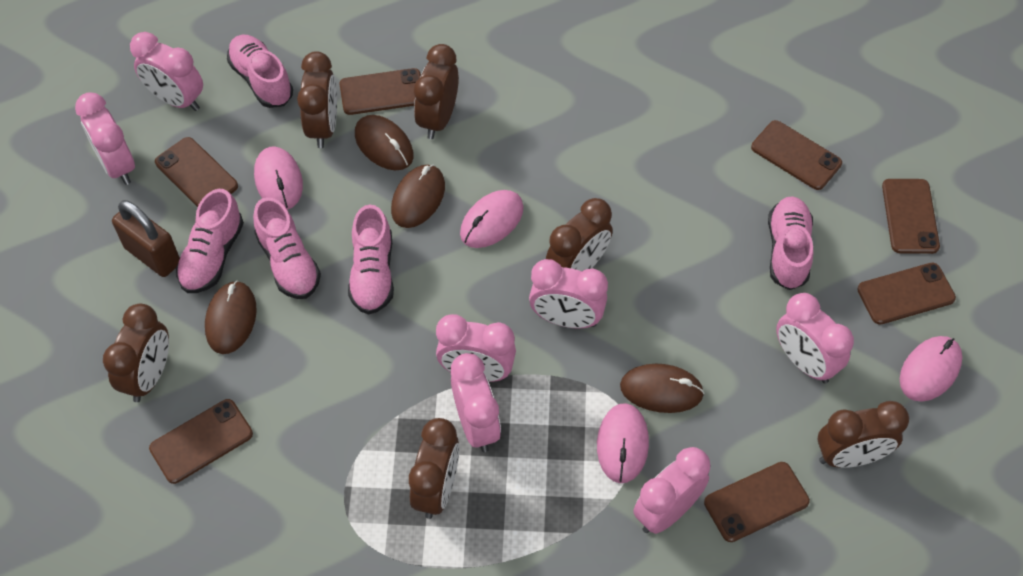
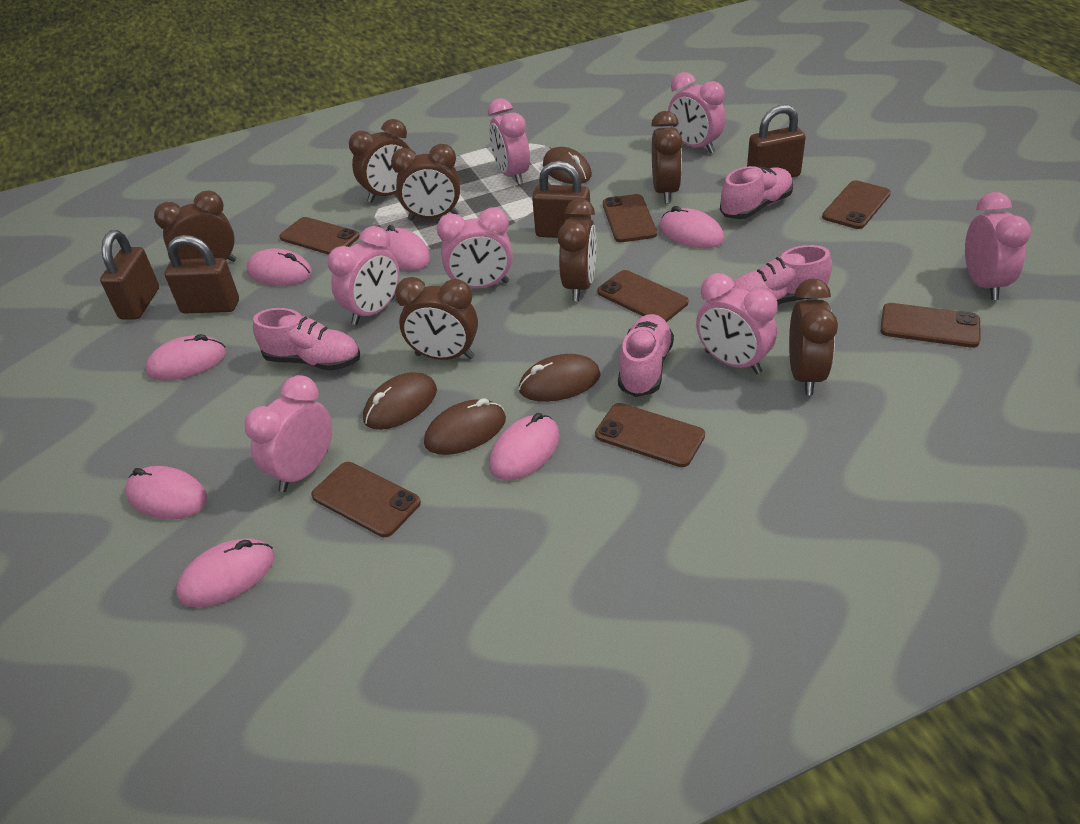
brown clock: [103,304,169,402] [297,51,337,148] [409,418,459,519] [414,44,459,139] [546,198,613,271] [817,401,909,468] = 6 -> [154,191,236,262] [349,119,410,203] [391,144,460,221] [395,277,478,360] [558,198,597,301] [651,111,683,203] [789,279,838,395] = 7
brown padlock: [112,200,180,277] = 1 -> [100,230,159,319] [165,235,239,314] [532,161,591,238] [747,105,806,177] = 4
pink mouse: [254,146,303,210] [460,190,524,248] [597,403,649,483] [900,336,962,402] = 4 -> [125,466,207,520] [145,334,226,381] [176,538,275,607] [246,248,312,285] [380,225,430,271] [489,413,560,480] [659,206,724,248] = 7
pink shoe: [176,189,244,293] [227,35,293,108] [253,197,321,299] [348,205,394,315] [768,196,813,290] = 5 -> [253,308,360,371] [618,314,674,397] [720,166,793,219] [732,245,832,305] = 4

